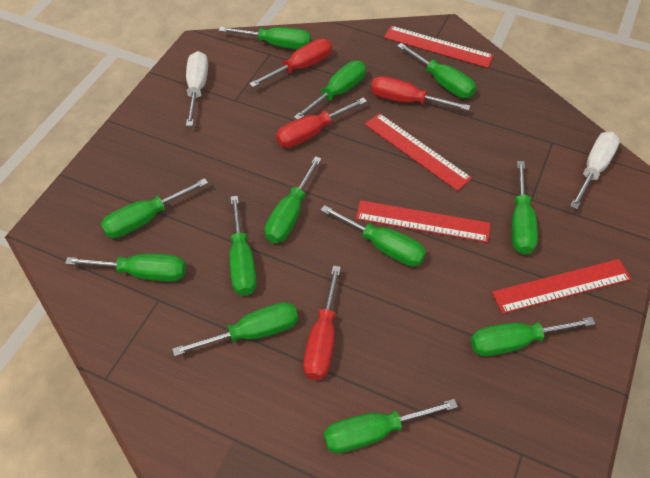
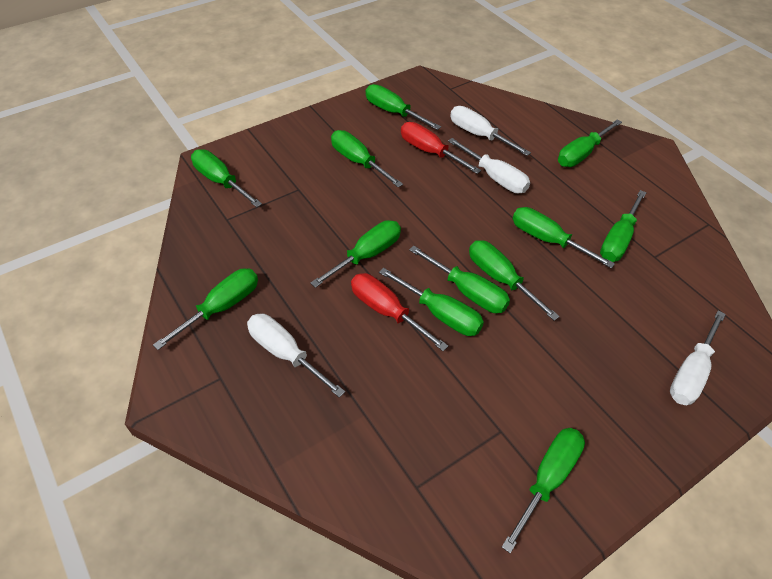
red ruler: [356,200,490,243] [365,113,472,191] [384,26,494,68] [492,259,631,314] = 4 -> none = 0
red screwdriver: [249,39,332,87] [276,97,367,148] [303,266,341,380] [371,76,470,111] = 4 -> [351,273,448,351] [401,122,481,174] = 2
white screwdriver: [186,51,208,126] [570,132,620,209] = 2 -> [247,314,345,398] [448,138,530,193] [450,106,531,156] [670,310,726,405] = 4

